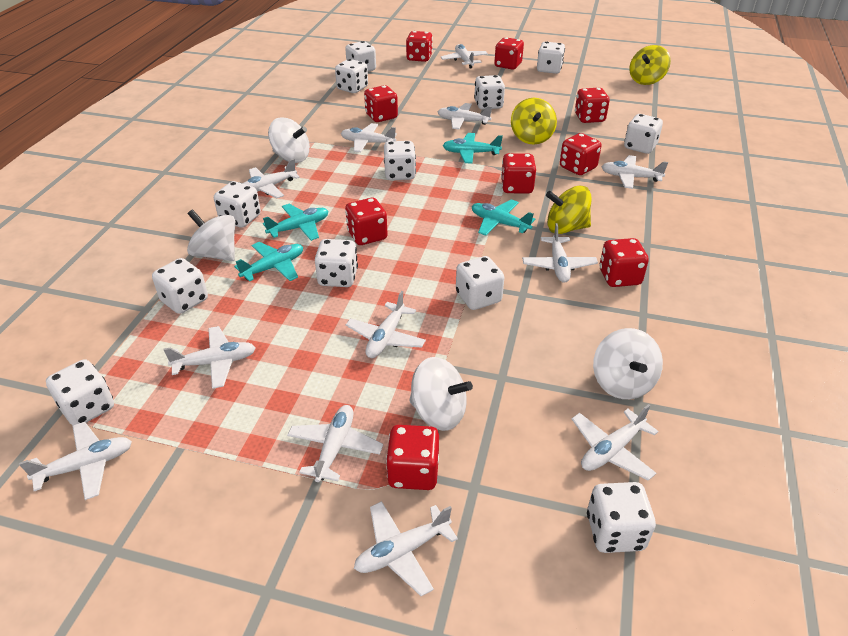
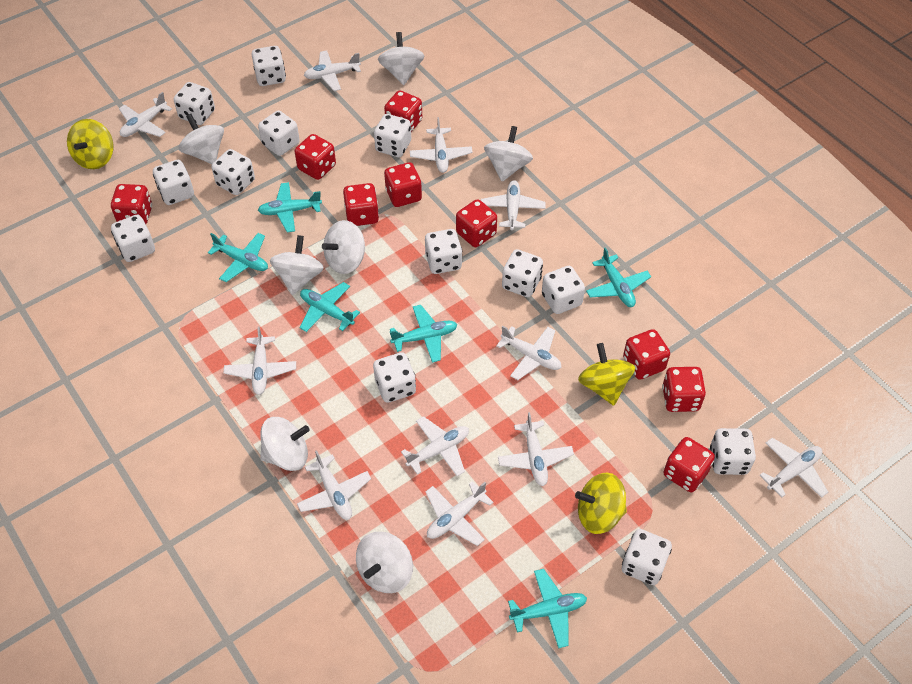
turquoise plane: [234,242,303,282] [263,204,328,241] [443,133,503,164] [472,199,535,236] = 4 -> [208,233,268,282] [258,182,322,232] [299,282,360,332] [390,305,458,363] [508,569,587,649] [586,247,651,307] = 6
white dice: [46,359,114,425] [152,258,208,314] [214,181,261,228] [315,239,358,287] [335,59,368,93] [345,41,376,72] [384,141,416,180] [456,256,504,310] [474,75,505,110] [537,42,565,74] [587,482,656,553] [624,114,663,154] = 12 -> [111,215,155,262] [153,160,194,205] [174,82,215,125] [211,149,255,195] [251,46,286,86] [258,111,300,156] [373,352,416,403] [374,114,411,157] [425,229,462,274] [502,249,543,297] [542,266,585,314] [622,529,672,585] [710,428,756,475] = 13
white plane: [19,422,132,500] [164,326,256,389] [242,159,300,198] [287,405,383,482] [341,123,397,152] [346,291,426,358] [354,501,458,596] [438,103,492,129] [440,44,488,69] [522,223,598,283] [572,404,658,481] [602,155,668,189] = 12 -> [119,92,172,137] [224,326,296,395] [297,450,371,520] [304,50,361,91] [401,416,469,476] [410,117,473,173] [426,481,493,546] [481,180,546,230] [496,325,561,380] [498,412,574,486] [760,438,828,498] = 11
white spinning top: [187,209,235,261] [268,117,310,163] [409,357,473,431] [593,328,663,399] = 4 -> [179,114,224,164] [260,417,310,471] [270,235,324,295] [322,220,365,274] [356,532,413,593] [378,32,424,85] [484,126,533,181] = 7

